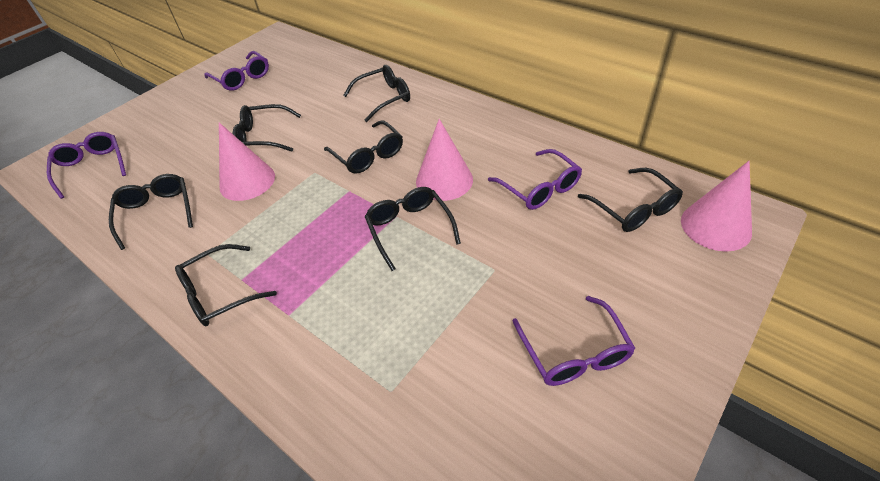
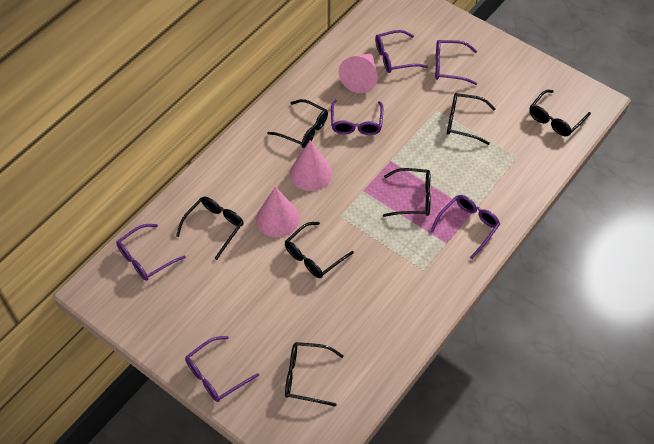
purple glasses: [47,132,126,199] [204,51,269,91] [488,149,582,210] [513,296,635,386] = 4 -> [116,224,186,281] [185,336,259,402] [331,100,383,135] [375,30,428,73] [430,195,500,259] [435,40,477,85] = 6

